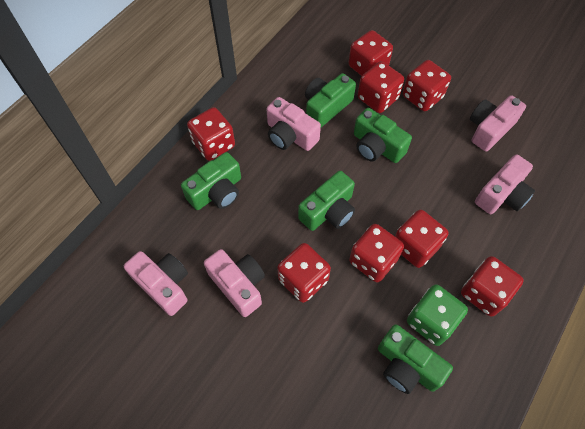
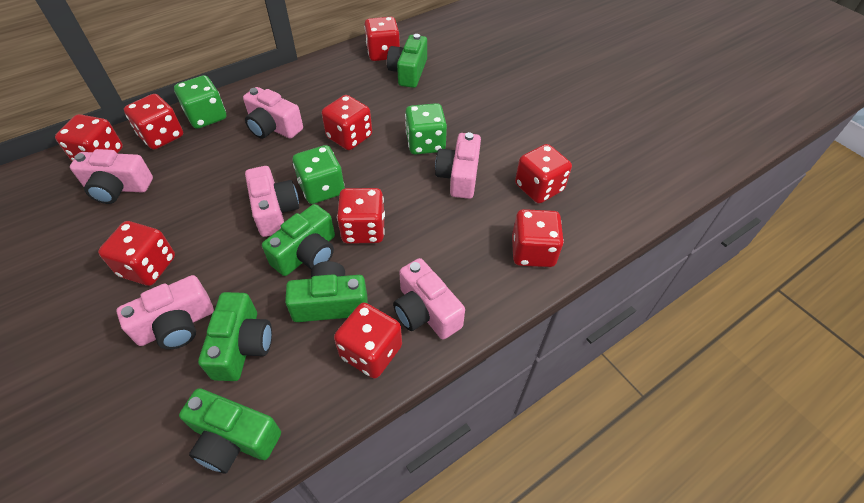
green dice: [407,284,468,346] = 1 -> [174,75,227,129] [293,145,345,204] [405,103,447,155] = 3
pink camera: [124,251,188,316] [204,249,265,317] [266,97,321,151] [470,95,526,151] [475,154,535,214] = 5 -> [70,149,153,204] [116,275,214,350] [243,87,303,139] [245,166,299,237] [393,258,465,339] [435,132,481,199] = 6
red dice: [187,107,235,161] [277,243,331,303] [348,30,393,76] [349,224,404,282] [358,61,404,113] [395,210,449,268] [403,60,451,111] [461,256,524,317] = 8 -> [55,114,123,162] [98,221,175,286] [124,94,183,149] [322,95,372,150] [334,303,402,379] [337,188,385,244] [364,16,400,61] [512,209,564,267] [515,144,572,203] = 9

